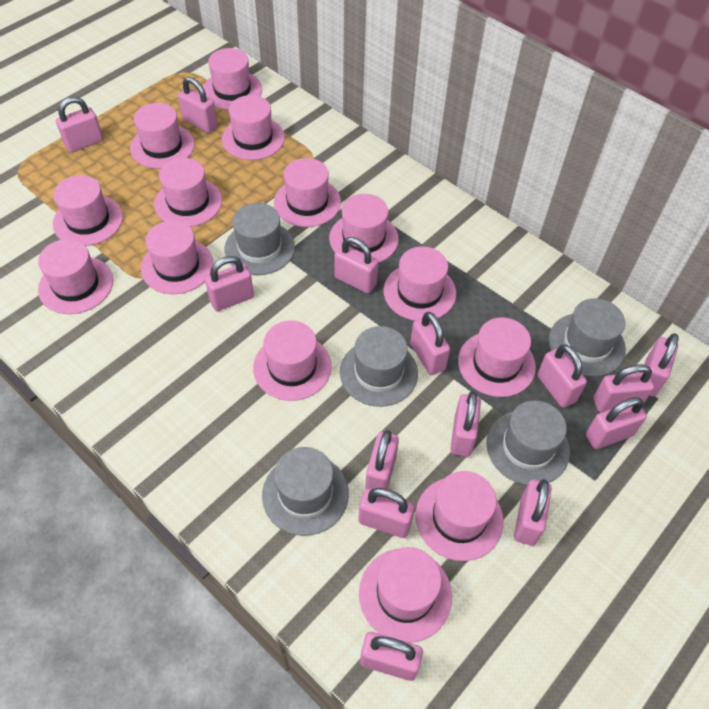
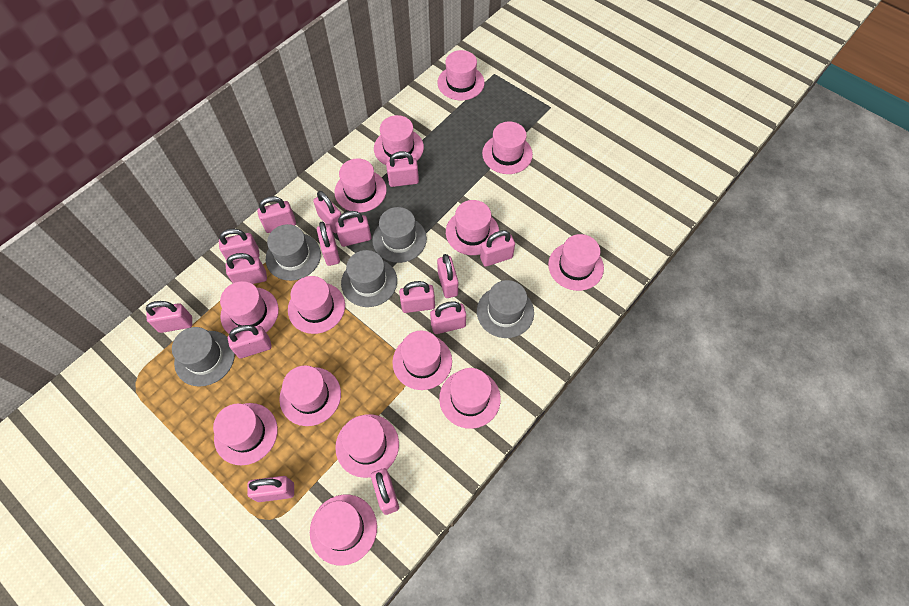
pink padlock: [56,97,103,152] [178,77,218,133] [205,256,254,311] [334,237,379,294] [358,488,415,538] [360,632,423,681] [365,430,399,490] [410,312,450,375] [450,391,481,457] [514,479,552,546] [537,344,587,408] [586,397,647,449] [594,364,654,412] [644,333,679,396] = 14 -> [146,301,192,333] [219,229,260,261] [226,253,267,284] [228,325,272,359] [247,476,294,502] [257,196,296,233] [313,191,342,233] [317,222,340,266] [335,211,371,247] [371,468,399,515] [386,151,419,187] [399,281,435,313] [430,301,466,334] [437,254,458,298] [480,230,515,267] = 15

